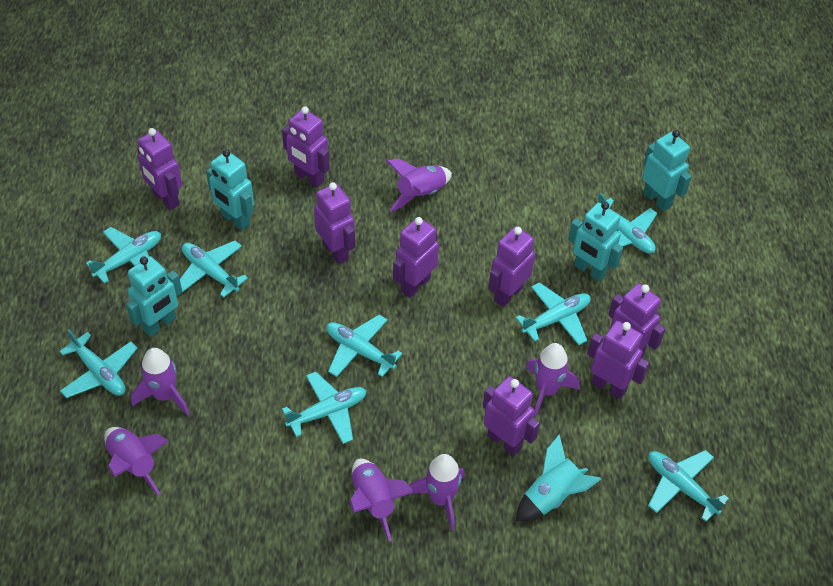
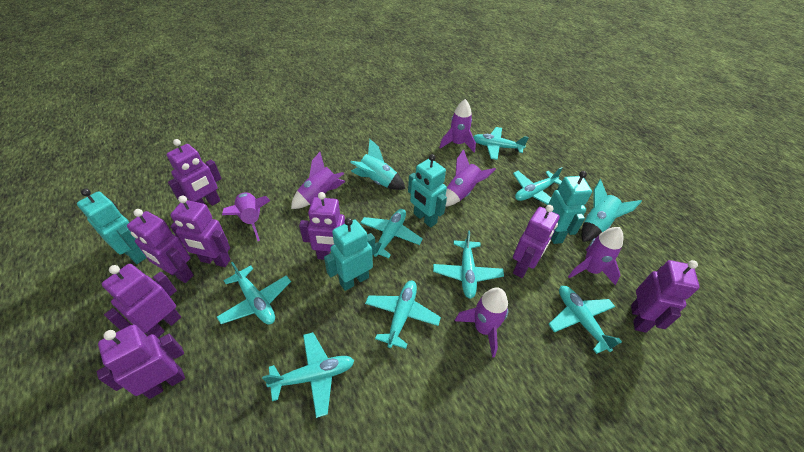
turquoise rocket: [516,434,601,521] = 1 -> [350,139,405,190] [581,179,642,242] = 2

